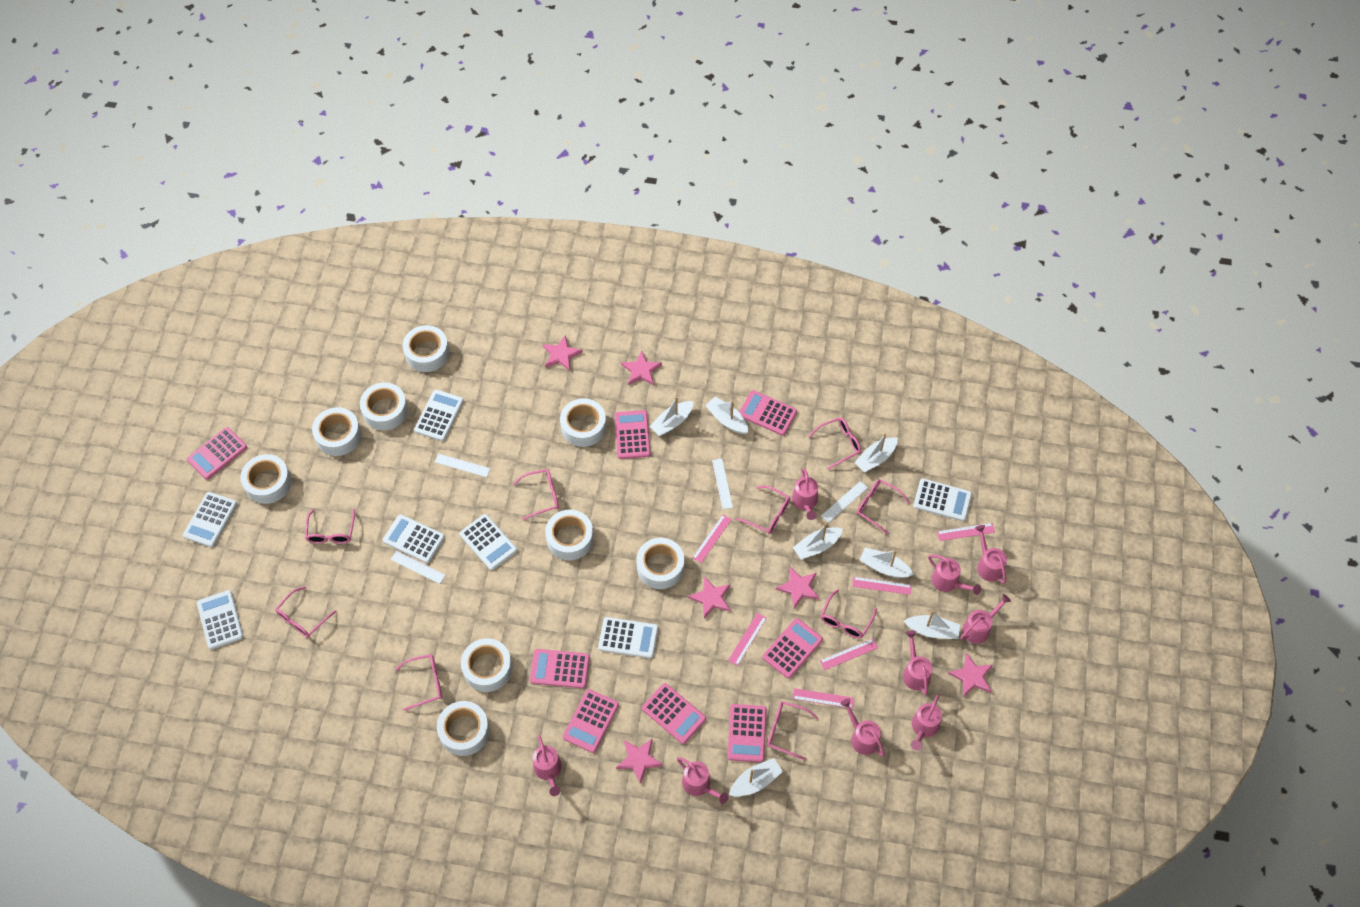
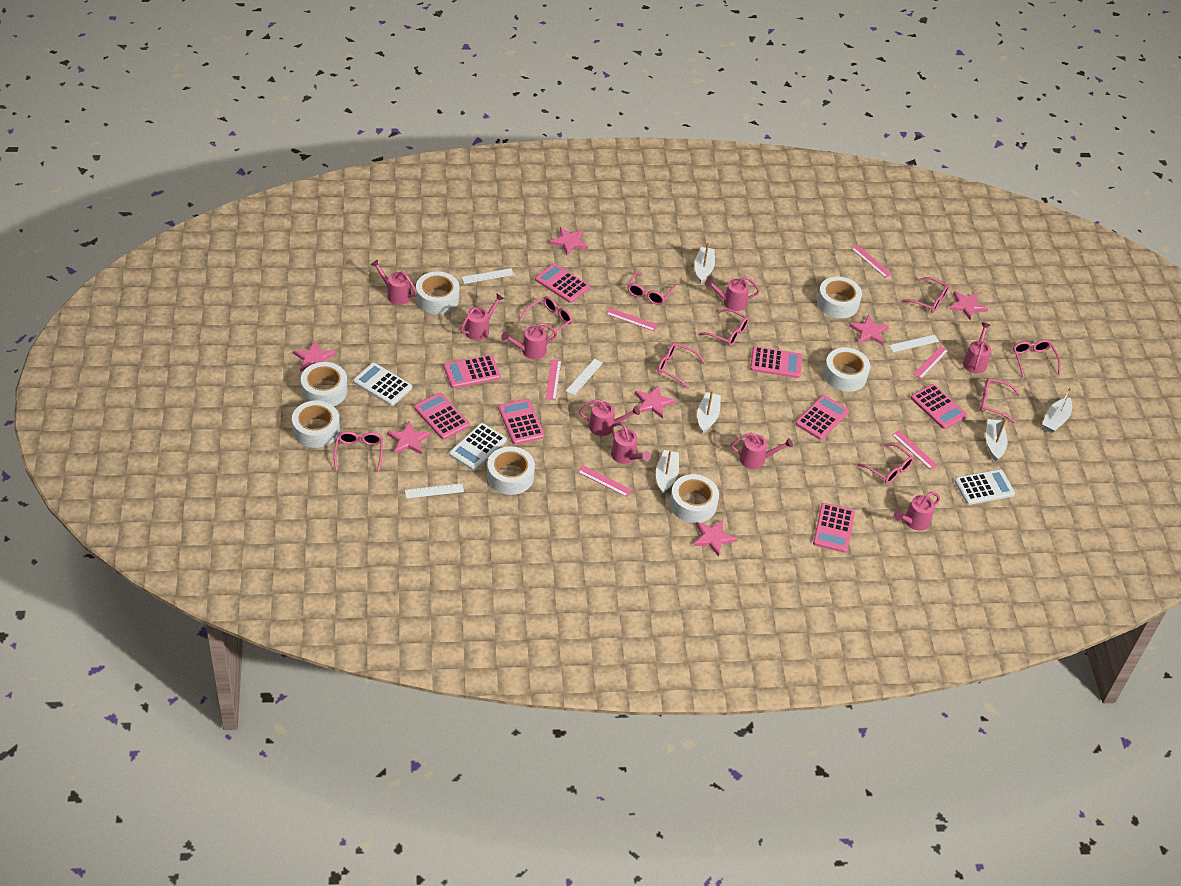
pink star: [543,335,583,371] [616,738,663,784] [621,350,662,385] [688,576,731,618] [776,567,819,608] [948,653,993,697] = 6 -> [293,341,335,372] [387,421,431,454] [550,227,588,255] [635,385,676,419] [693,520,737,557] [849,315,889,345] [949,291,988,320] = 7
white boat: [649,396,694,436] [705,397,748,434] [729,758,783,797] [793,523,843,560] [854,433,898,473] [860,547,914,578] [904,611,960,639] = 7 -> [656,450,679,494] [694,243,715,283] [697,391,721,433] [986,419,1008,461] [1042,388,1072,433] = 5
white calculator: [183,492,237,547] [197,590,244,650] [383,514,445,563] [414,390,464,441] [460,514,517,570] [598,617,658,658] [913,478,972,521] = 7 -> [353,363,412,406] [449,423,507,471] [955,469,1015,505] = 3
white tape: [240,454,292,504] [312,407,361,456] [360,382,408,431] [403,325,449,372] [437,701,490,756] [461,638,512,692] [545,510,594,560] [560,398,606,447] [636,538,684,589] = 9 -> [292,401,340,448] [301,362,348,406] [416,271,459,314] [487,446,535,495] [670,474,719,523] [817,276,862,318] [823,348,870,392] = 7

